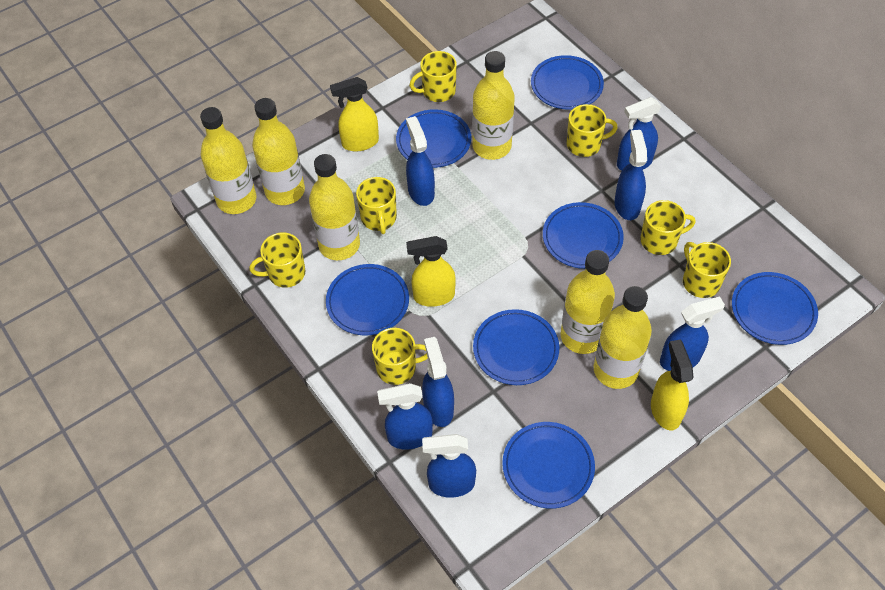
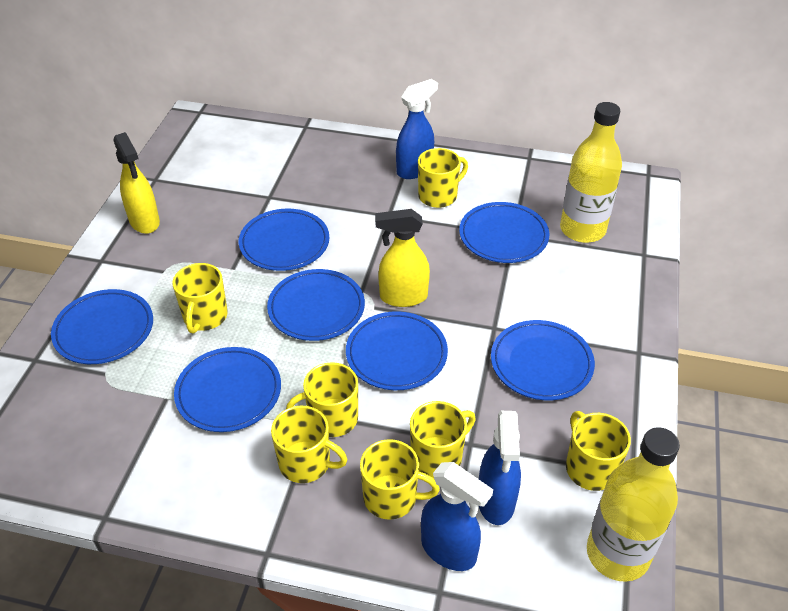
blue spray bottle: [377,383,433,450] [406,116,435,206] [422,337,454,427] [422,434,476,498] [614,130,647,220] [617,97,661,171] [660,296,725,371] = 7 -> [396,79,438,179] [421,462,493,571] [479,411,521,525] = 3
yellow bottle: [200,107,256,214] [252,98,305,205] [309,154,360,260] [472,51,515,160] [560,250,615,354] [594,286,652,389] = 6 -> [560,102,622,243] [587,427,680,582] = 2
yellow spray bottle: [330,77,379,152] [406,236,456,307] [651,340,694,430] = 3 -> [113,132,160,234] [375,209,430,307] = 2

